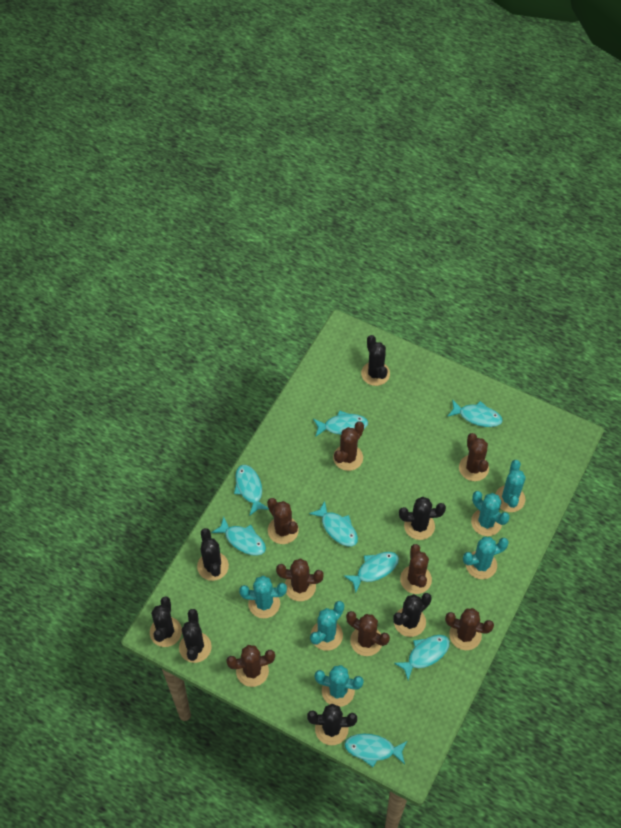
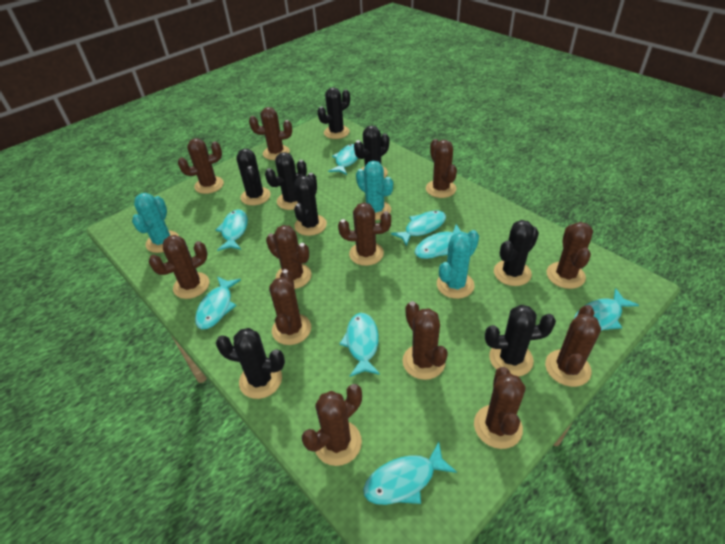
black cactus: [150,596,182,647] [179,609,212,663] [197,528,229,581] [307,704,357,745] [361,335,390,386] [393,593,432,637] [399,497,446,540] = 7 -> [216,328,285,399] [236,149,271,206] [265,152,307,210] [294,173,327,236] [318,87,350,139] [354,125,389,178] [485,305,556,377] [494,220,539,286] = 8
brown cactus: [226,645,275,687] [267,498,299,544] [276,558,324,601] [333,421,364,471] [346,611,390,656] [400,544,432,594] [445,608,494,650] [459,433,489,481] = 8 -> [149,235,210,299] [178,138,224,194] [249,107,292,160] [266,225,312,289] [269,269,311,345] [302,384,362,466] [338,203,391,266] [402,301,448,380] [426,139,457,198] [474,367,526,449] [545,305,601,387] [547,222,593,289] = 12
turquoise cactus: [239,576,287,618] [310,601,344,651] [315,665,364,707] [463,537,509,579] [471,491,510,536] [495,460,526,512] = 6 -> [132,193,179,253] [356,161,393,220] [437,230,479,299] = 3

